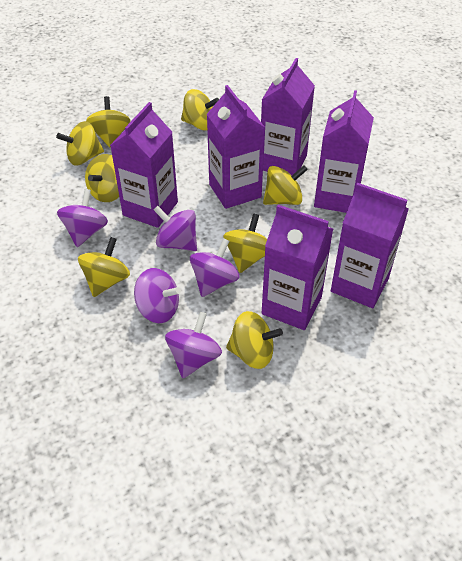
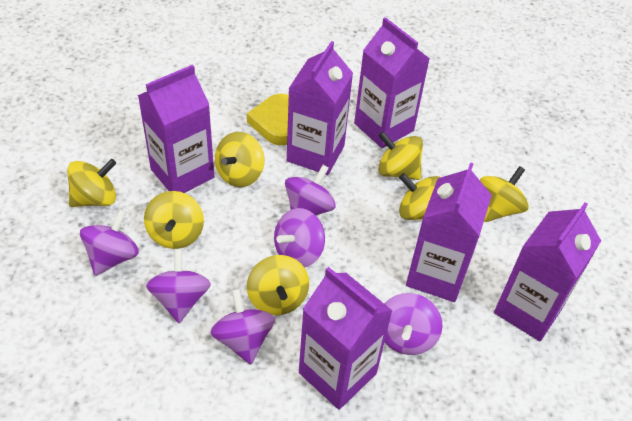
purple spinning top: [57,189,108,247] [134,268,181,323] [154,206,197,251] [165,312,222,378] [190,238,240,297] = 5 -> [80,209,139,276] [146,249,211,323] [210,289,275,364] [274,208,325,268] [285,165,336,215] [384,293,442,355] = 6
yellow heart: none = 0 -> [247,93,289,145] = 1
yellow spinning top: [56,121,104,166] [78,237,130,297] [85,154,119,202] [86,96,130,147] [181,89,219,130] [223,214,267,273] [226,311,283,369] [263,165,308,205] = 8 -> [67,159,116,207] [144,191,204,249] [215,132,265,187] [247,255,309,315] [378,131,423,180] [399,173,441,220] [480,166,529,222] = 7

